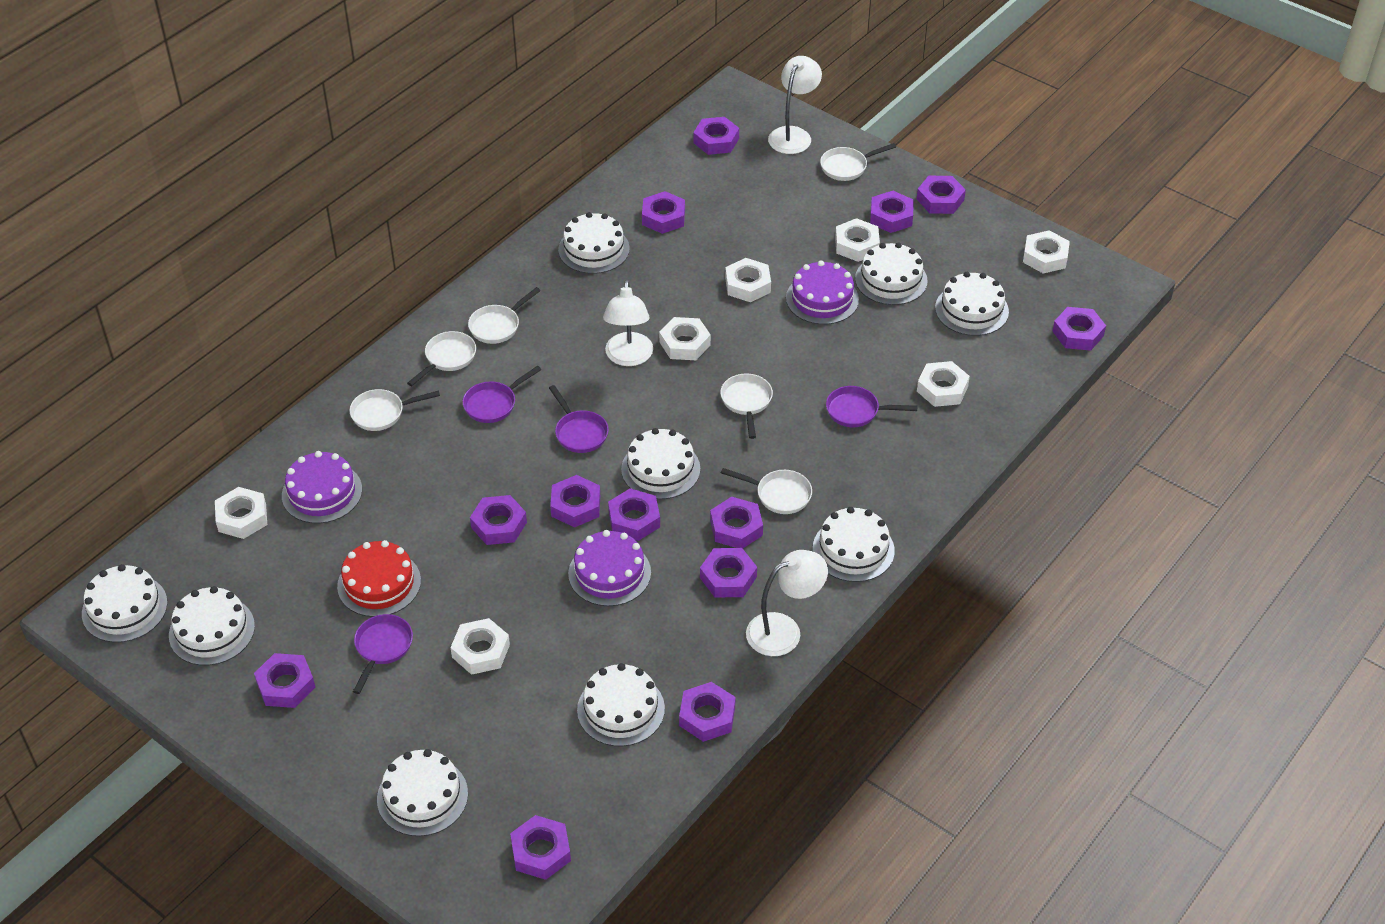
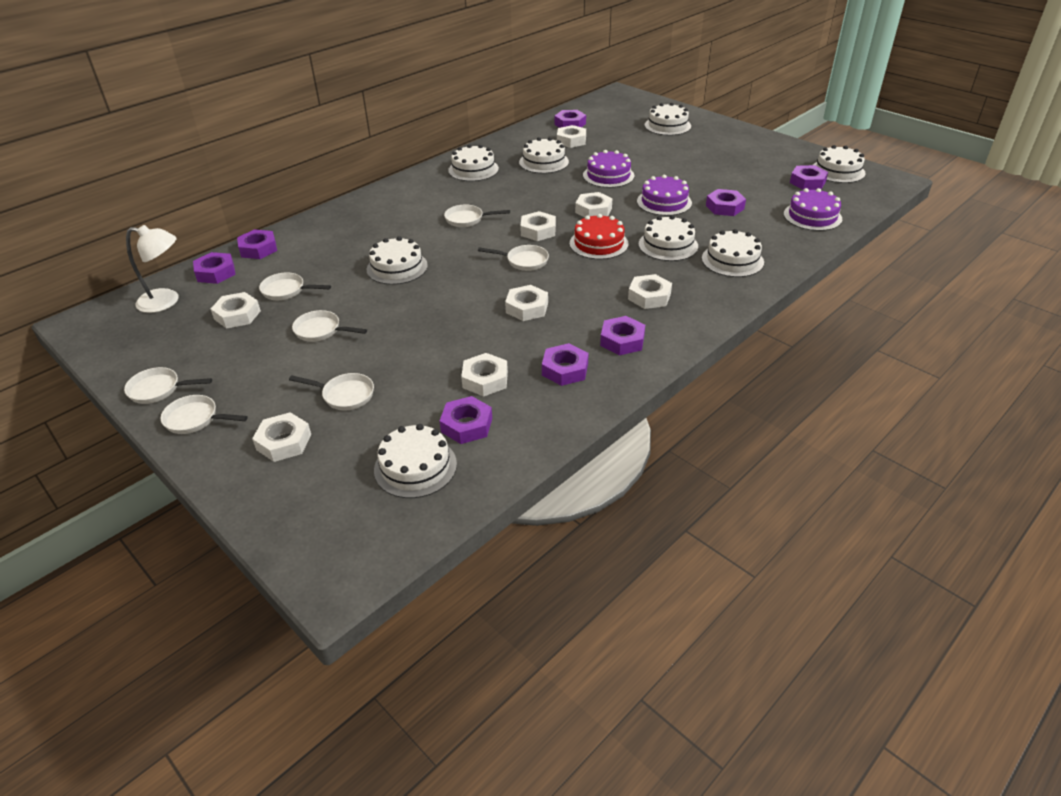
purple nut: [254,653,316,708] [470,495,527,545] [510,815,571,880] [550,475,600,527] [608,488,660,541] [642,191,685,234] [679,682,736,742] [693,117,739,155] [700,548,757,598] [710,497,763,548] [870,191,914,233] [916,176,966,214] [1052,307,1106,351] = 13 -> [193,252,236,284] [237,229,277,259] [440,396,492,444] [542,343,589,386] [555,110,586,128] [600,316,645,355] [706,189,746,216] [790,165,828,190] = 8
purple pan: [353,614,413,694] [463,366,541,423] [549,385,609,453] [826,386,917,427] = 4 -> none = 0
white cake: [82,564,168,643] [169,586,255,665] [377,749,468,836] [558,212,630,274] [577,663,665,746] [621,428,700,499] [813,507,895,582] [855,242,928,305] [935,272,1009,336] = 9 -> [366,236,428,285] [374,424,457,498] [448,144,499,181] [519,137,569,174] [639,215,698,261] [645,103,691,136] [702,229,764,277] [813,145,865,183] = 8
white lamp: [603,280,653,366] [746,550,828,656] [768,56,822,154] = 3 -> [126,225,179,313] = 1
white nut: [215,487,267,539] [450,618,510,675] [659,317,711,360] [725,258,771,302] [835,218,880,262] [917,361,970,407] [1023,230,1070,274] = 7 -> [211,292,261,329] [252,412,311,462] [461,353,508,397] [505,285,548,321] [520,211,556,241] [557,125,586,148] [575,192,612,218] [628,274,672,309] = 8
white pan: [349,389,440,431] [407,331,476,386] [468,287,541,344] [720,374,773,439] [721,468,812,514] [820,143,896,181] = 6 -> [124,367,212,404] [161,395,248,434] [259,272,331,300] [289,373,374,410] [292,310,367,342] [444,205,510,227] [478,245,549,271] = 7

